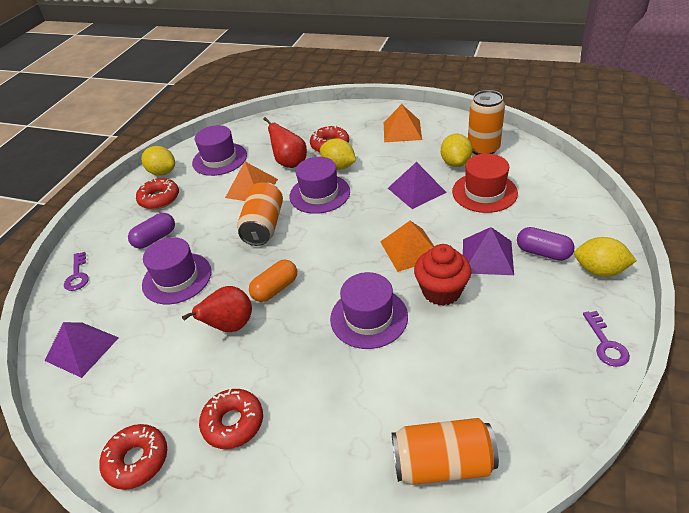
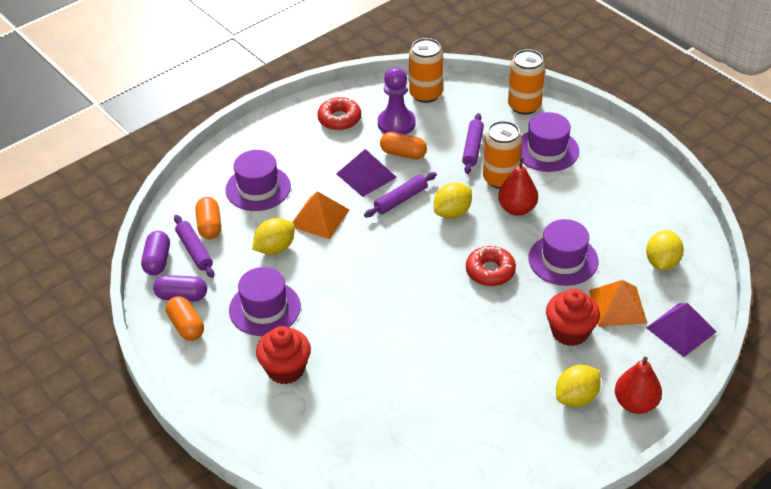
orange capsule: [249,260,297,302] = 1 -> [166,296,204,341] [195,197,221,239] [380,132,427,159] = 3
orange pyramid: [225,162,278,201] [380,221,435,272] [384,104,422,142] = 3 -> [292,191,349,239] [589,280,647,327] = 2
purple key: [64,252,88,291] [583,311,630,367] = 2 -> none = 0
purple pawn: none = 0 -> [378,67,415,135] = 1
purple pyramid: [44,322,119,378] [388,162,447,209] [463,227,514,275] = 3 -> [336,149,397,197] [646,303,717,357] = 2
purple rolling pin: none = 0 -> [174,215,214,278] [364,172,437,217] [462,113,484,174] = 3
red cupcake: [414,244,471,306] = 1 -> [256,326,311,384] [546,289,600,346] = 2
red donut: [100,424,167,490] [136,178,179,209] [199,389,263,449] [310,125,349,152] = 4 -> [317,97,361,130] [466,245,516,286] = 2
red hat: [452,153,518,213] = 1 -> none = 0

